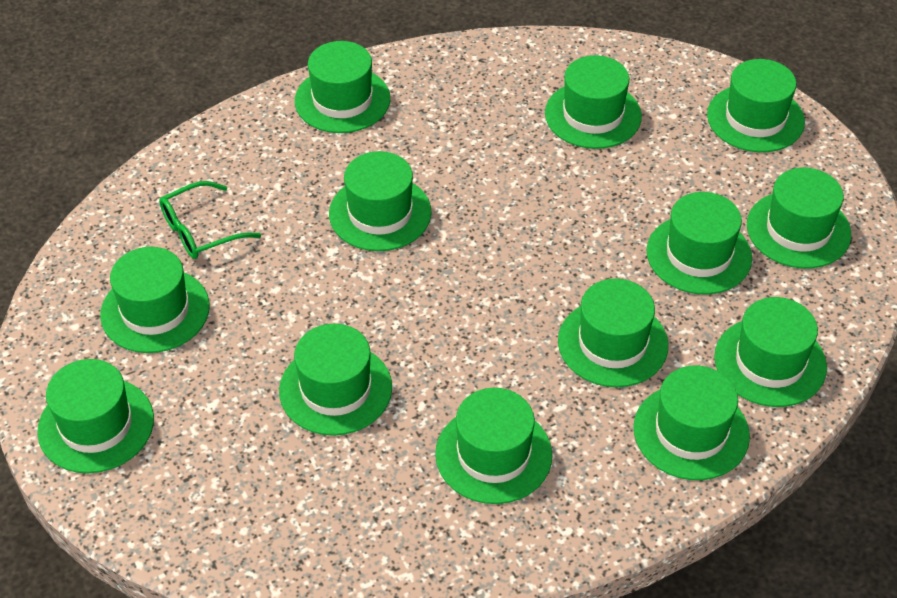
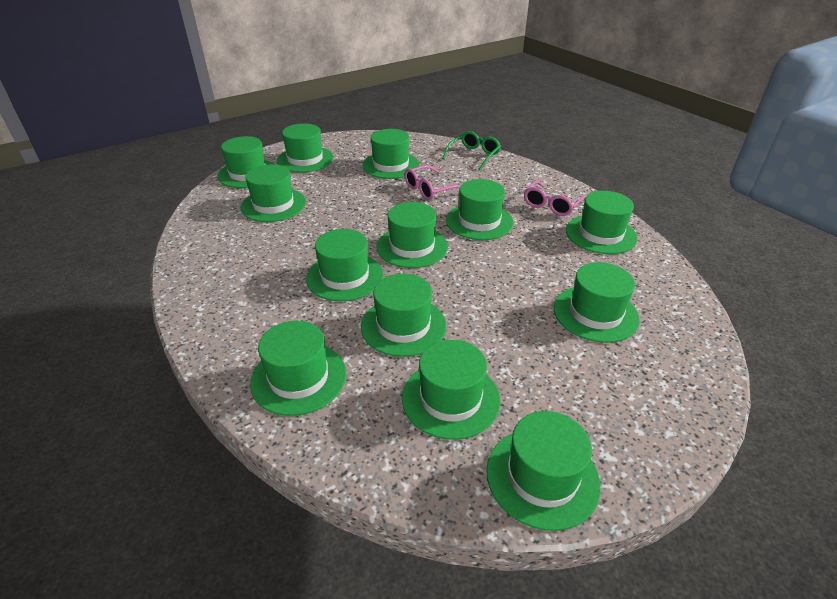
pink glasses: none = 0 -> [405,165,461,200] [524,181,587,216] = 2

